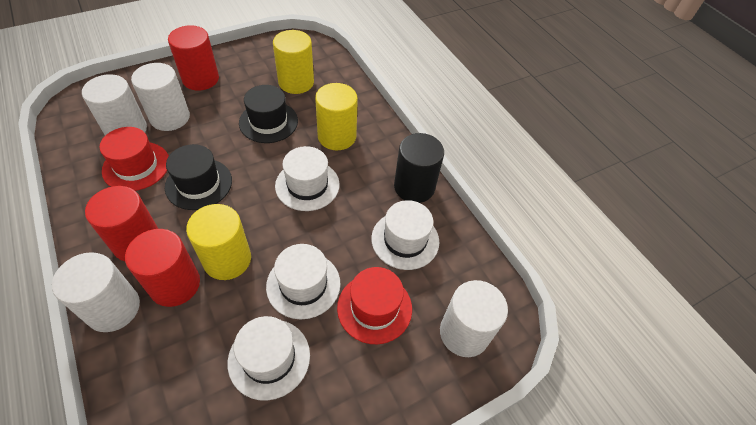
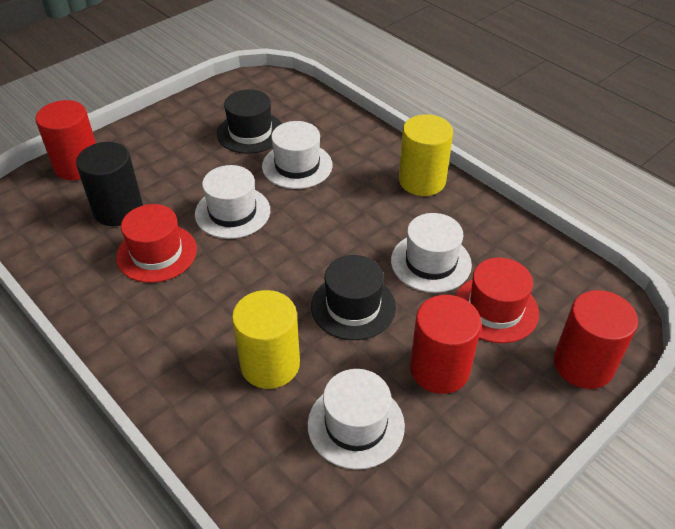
white cylinder: [52,252,140,332] [82,74,147,135] [131,63,190,131] [440,280,508,357] = 4 -> none = 0
yellow cylinder: [186,204,251,280] [273,30,314,94] [315,83,358,150] = 3 -> [232,290,300,389] [399,114,453,196] = 2

